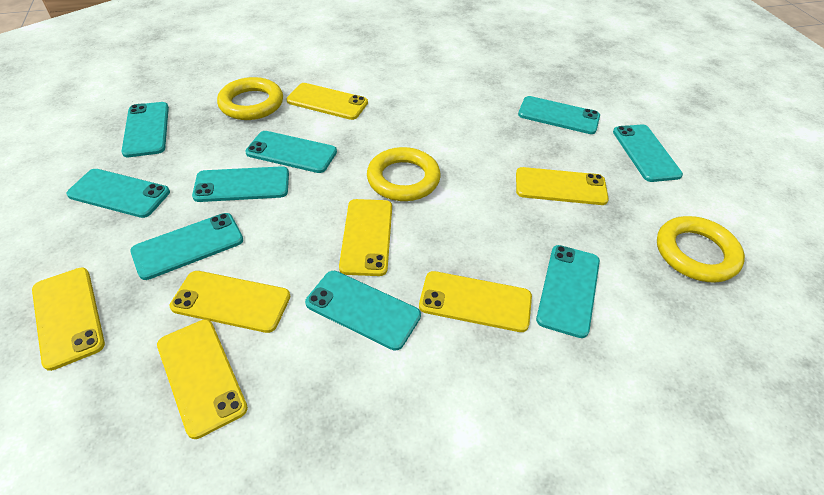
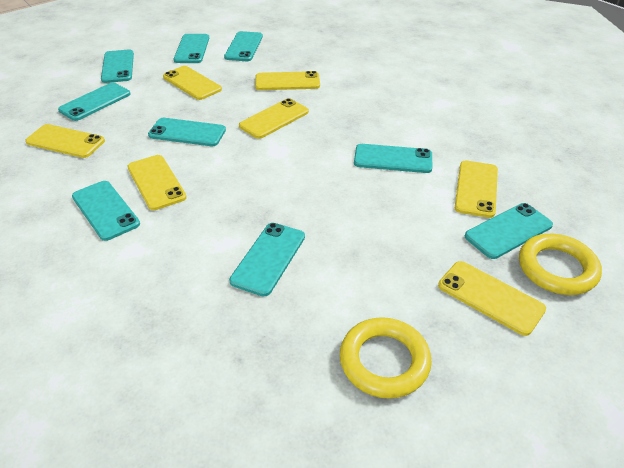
yellow ring: [217,77,283,120] [367,147,441,201] [657,216,745,283] = 3 -> [340,317,432,399] [519,234,602,295] = 2

